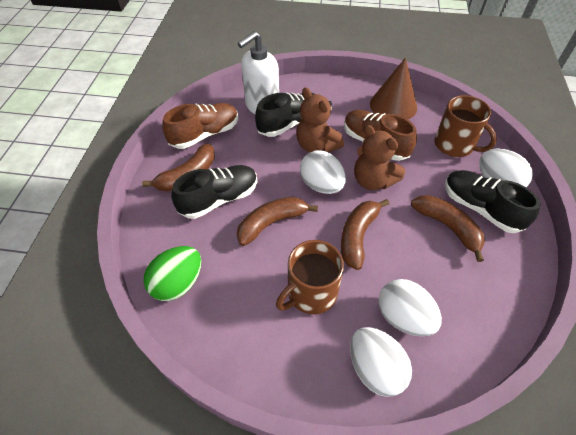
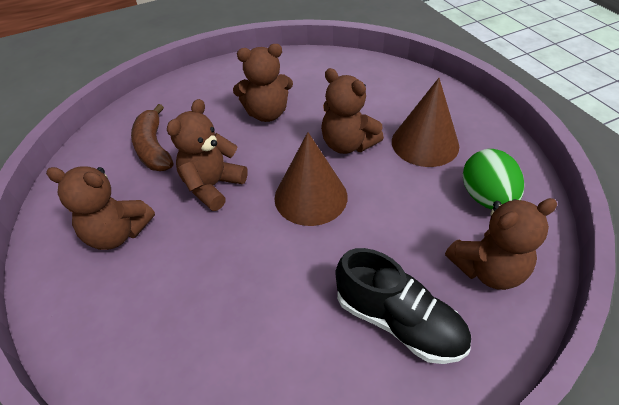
black shoe: [171,165,257,219] [255,92,314,137] [445,170,541,233] = 3 -> [335,248,471,364] = 1
brown banana: [142,143,215,191] [237,197,318,246] [341,199,389,270] [411,195,485,262] = 4 -> [131,104,173,171] = 1
brown cone: [370,57,417,120] = 1 -> [274,132,348,226] [392,78,459,167] = 2
brown mug: [276,240,344,314] [434,95,497,157] = 2 -> none = 0
brown shoe: [162,103,238,149] [344,110,417,161] = 2 -> none = 0
brown teddy bear: [296,87,344,152] [354,125,405,190] = 2 -> [46,167,155,250] [167,99,248,211] [233,44,293,122] [321,68,384,154] [445,198,557,290] = 5
white egg: [300,150,346,194] [350,327,412,397] [378,279,442,336] [479,148,533,187] = 4 -> none = 0
white soap dispenser: [238,31,279,114] = 1 -> none = 0

